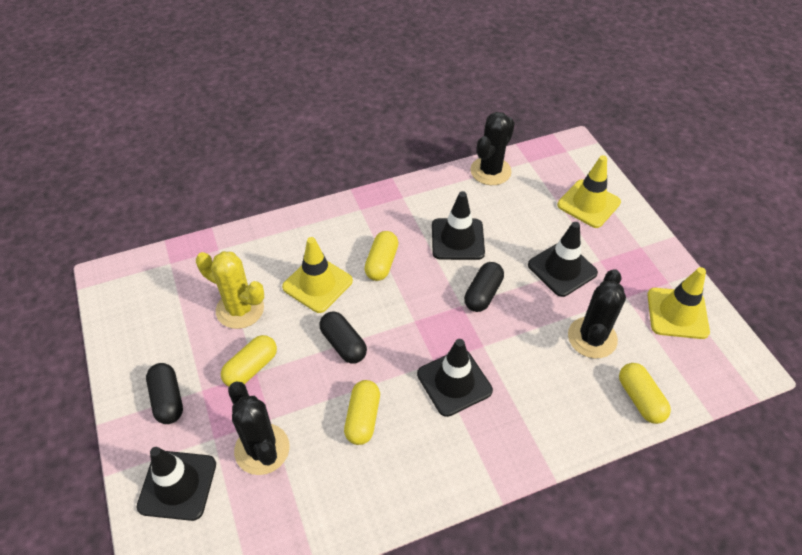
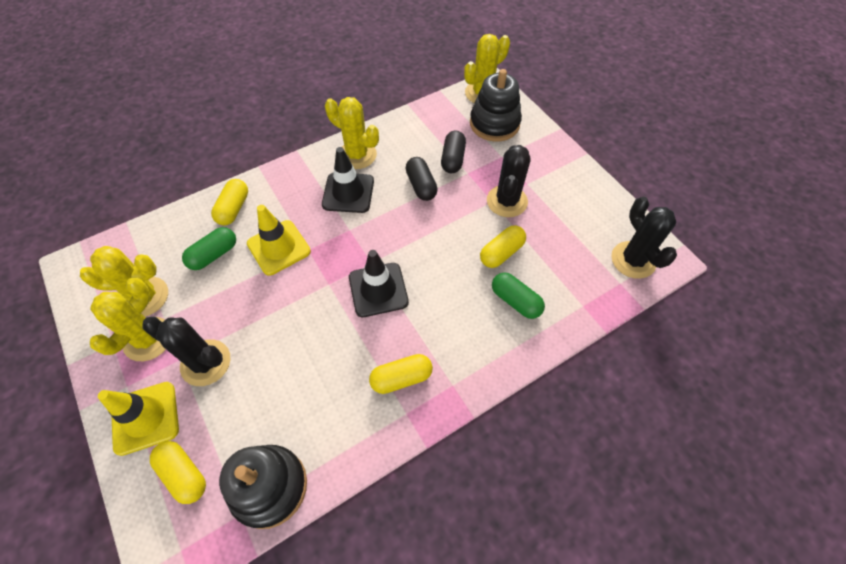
black capsule: [146,363,183,424] [319,312,367,363] [464,262,504,312] = 3 -> [405,157,438,201] [441,131,466,173] = 2
black stacking toy: none = 0 -> [219,445,307,529] [470,69,522,142] = 2
black traffic cone: [137,447,216,521] [417,339,493,417] [432,191,485,260] [528,222,598,297] = 4 -> [322,147,374,213] [349,250,409,317] = 2
green capsule: none = 0 -> [182,227,236,270] [492,272,545,319] = 2
yellow cactus: [196,251,264,329] = 1 -> [80,246,168,316] [90,278,166,361] [325,97,379,169] [464,34,510,103] = 4
yellow traffic cone: [282,237,353,313] [557,155,621,228] [647,267,710,339] = 3 -> [98,382,179,456] [247,205,311,276] = 2

